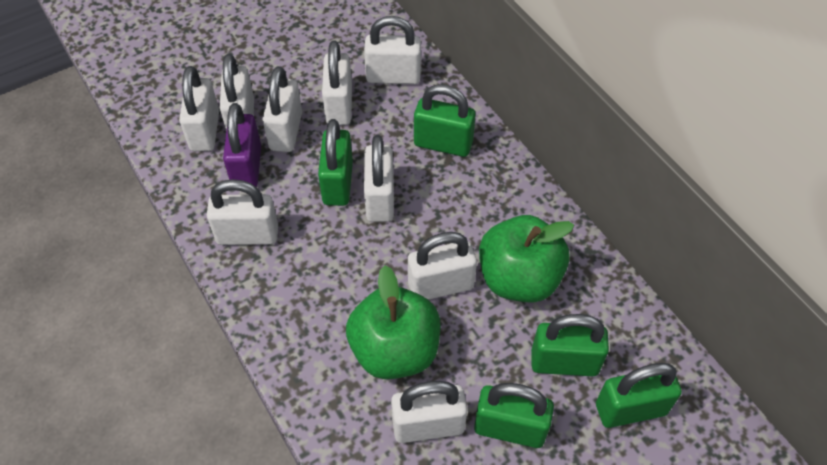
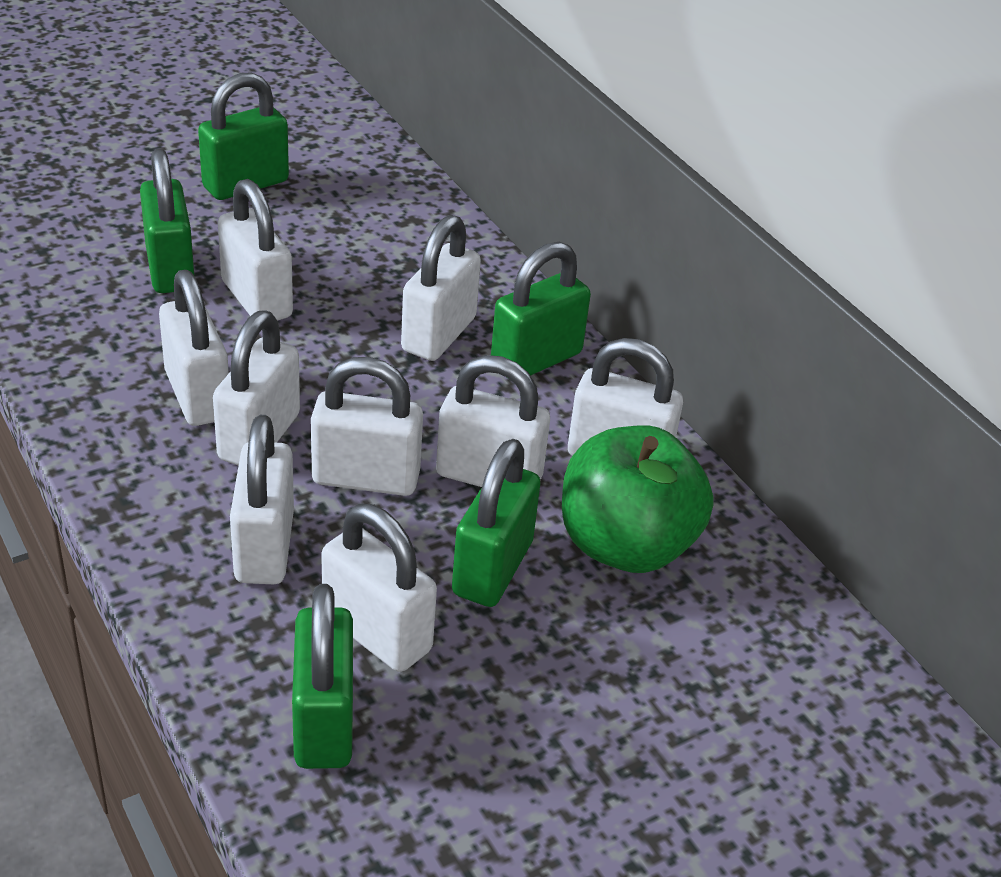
green apple: [346,265,441,379] [479,215,574,303] = 2 -> [562,425,714,573] = 1
purple padlock: [223,103,261,187] = 1 -> none = 0

